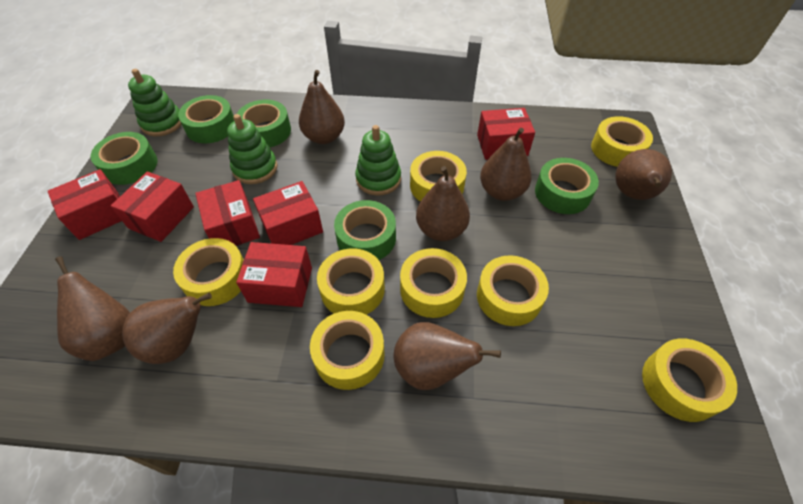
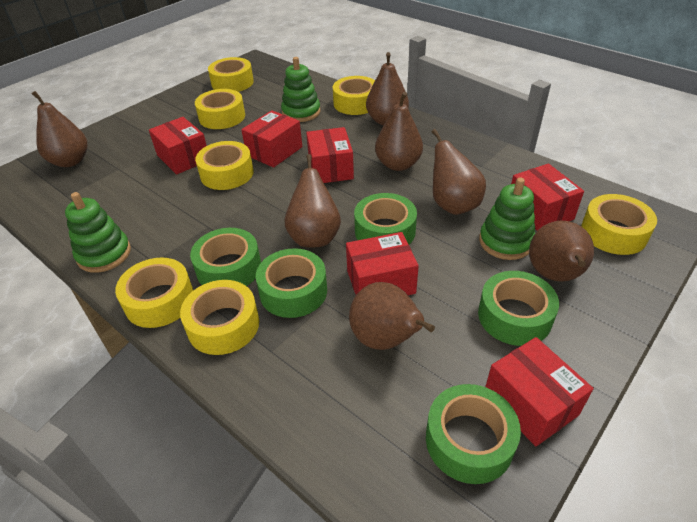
yellow tape: [173,238,244,306] [310,311,385,390] [317,248,385,315] [400,248,467,318] [410,151,467,202] [477,255,549,326] [591,116,653,167] [642,338,737,422] = 8 -> [115,258,193,328] [180,280,259,355] [195,89,245,129] [195,141,254,190] [208,57,254,92] [333,76,375,115] [581,194,657,255] = 7

